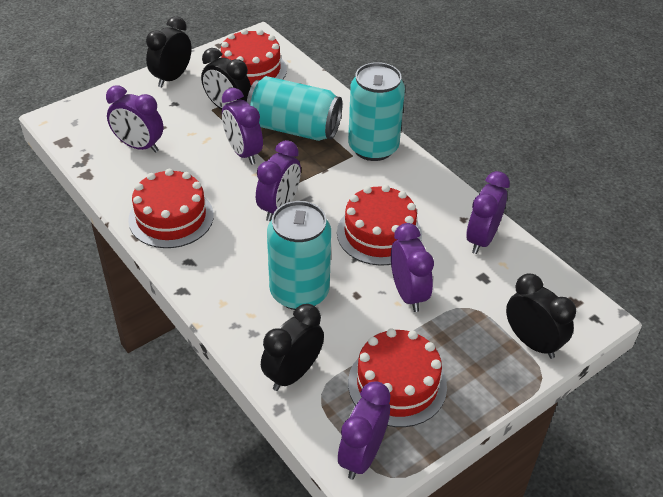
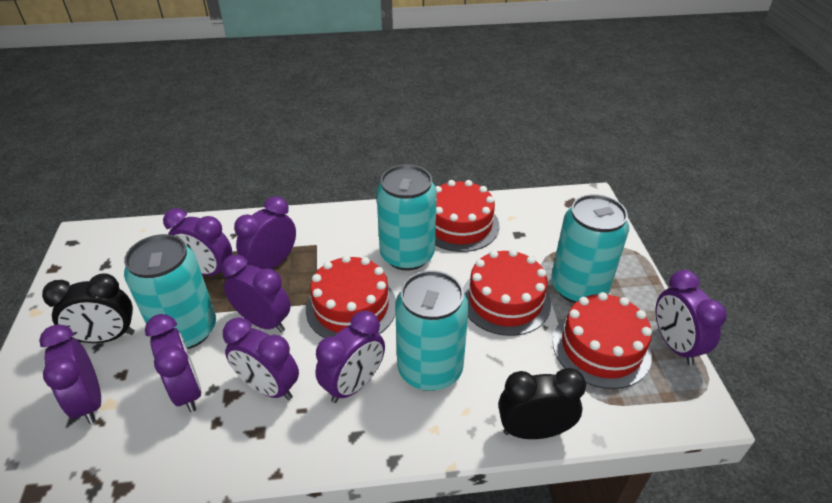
black clock: [146,16,192,87] [201,48,251,109] [261,304,324,391] [506,273,576,359] = 4 -> [42,273,135,343] [498,368,586,439] = 2
purple clock: [106,86,163,153] [222,88,263,165] [256,140,301,221] [338,381,391,480] [391,223,434,312] [466,171,510,254] = 6 -> [39,324,101,424] [145,314,201,412] [163,208,232,276] [222,255,291,332] [223,317,299,400] [234,196,296,269] [315,311,385,403] [656,270,727,365] = 8
turquoise can: [247,76,343,141] [267,201,331,310] [348,62,405,161] = 3 -> [124,234,216,349] [376,165,437,271] [395,270,469,391] [551,194,629,303] = 4

